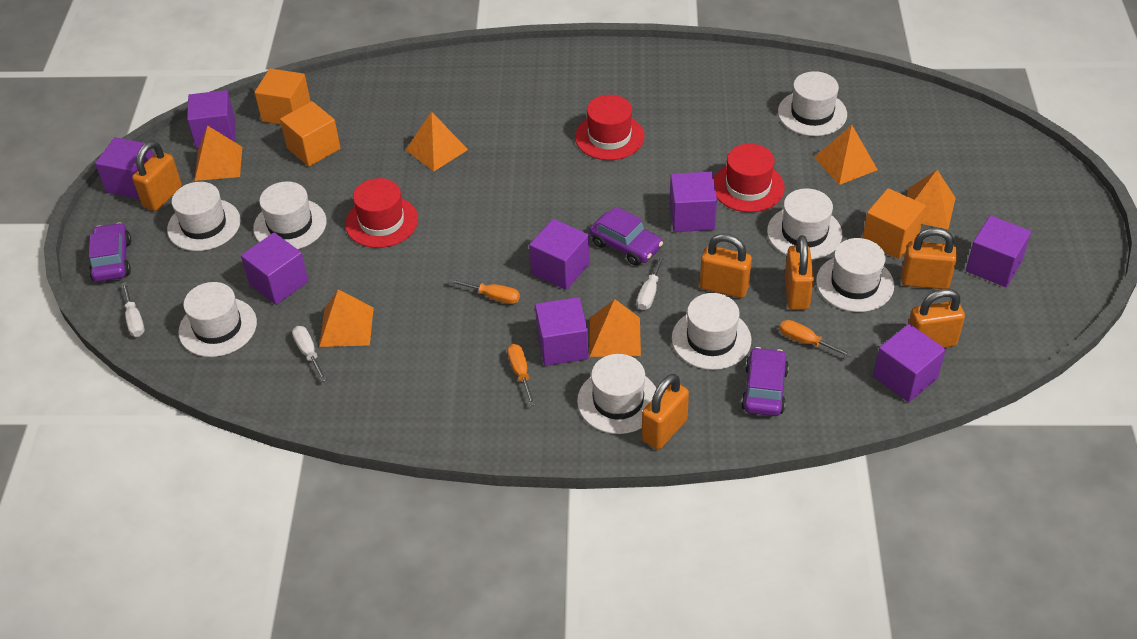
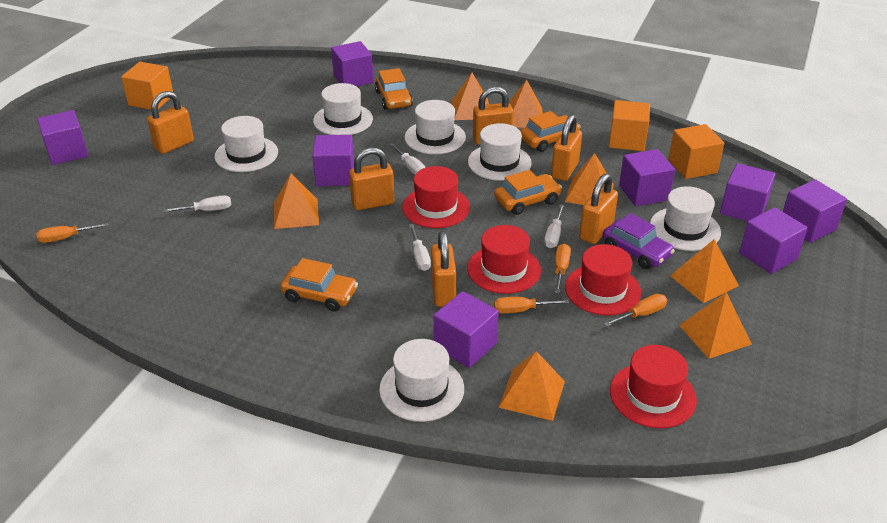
orange car: none = 0 -> [280,258,358,312] [375,68,413,110] [494,170,562,215] [520,111,581,152] = 4
orange pyramid: [195,125,242,181] [319,289,374,347] [406,111,468,171] [590,299,641,357] [814,125,878,185] [907,170,956,229] = 6 -> [274,173,319,229] [451,73,489,120] [499,351,565,421] [509,80,543,128] [565,153,614,205] [670,239,739,303] [679,292,752,359] = 7
orange screwdriver: [449,279,520,304] [507,344,536,406] [779,320,852,358] = 3 -> [36,223,109,243] [494,297,569,313] [555,244,571,293] [603,294,667,327] = 4
purple car: [89,222,131,282] [590,207,663,266] [741,347,789,416] = 3 -> [603,213,675,269] = 1
red hat: [345,178,418,248] [575,95,645,160] [714,144,785,212] = 3 -> [402,166,470,228] [467,225,541,294] [565,244,641,316] [610,345,697,429] = 4
white hat: [167,182,241,251] [178,282,257,357] [253,181,327,249] [577,354,656,434] [672,293,751,370] [767,188,842,260] [778,71,847,136] [816,238,894,312] = 8 -> [214,116,278,172] [313,83,373,135] [379,339,464,422] [404,100,466,154] [468,123,532,181] [650,186,721,251] = 6
white screwdriver: [122,282,145,337] [292,326,327,382] [637,254,665,310] = 3 -> [164,195,232,212] [389,143,425,175] [409,224,431,271] [544,204,564,248] = 4

